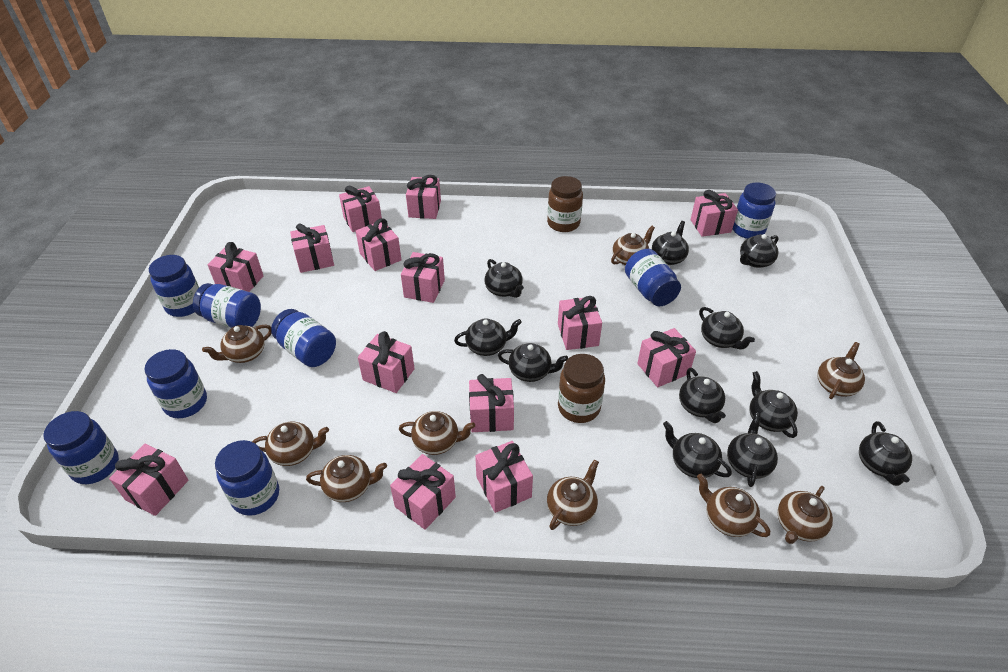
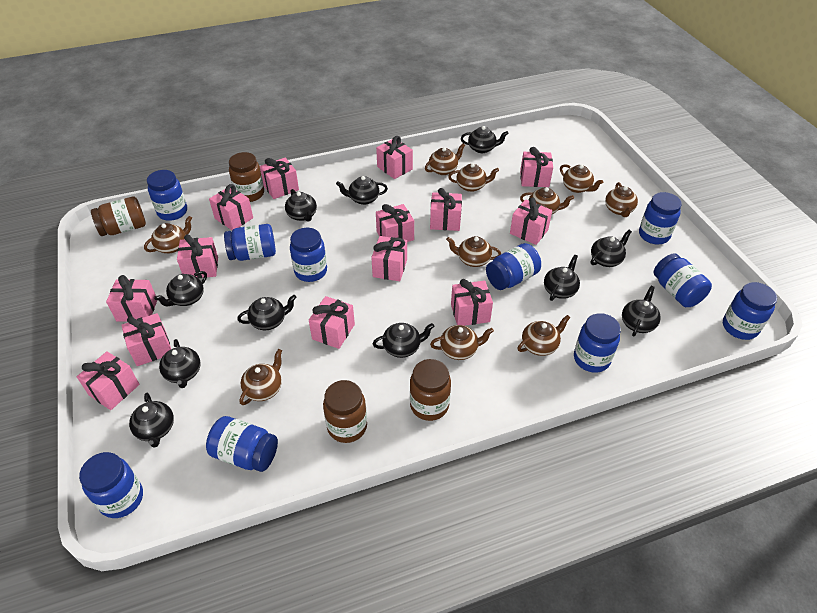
blue jar: [43,411,119,484] [144,349,207,418] [149,255,199,317] [193,283,261,328] [215,440,279,516] [271,309,336,367] [625,249,681,306] [733,182,776,239] = 8 -> [79,452,143,518] [147,170,187,221] [206,416,278,472] [224,224,276,261] [290,228,327,282] [486,243,541,290] [574,313,621,373] [639,192,682,244] [654,253,712,307] [723,282,777,340] = 10
brown jar: [547,176,583,232] [558,354,605,423] = 2 -> [91,197,146,236] [229,152,264,202] [323,380,367,443] [410,359,451,421] = 4
brown teapot: [202,325,271,363] [252,422,329,466] [306,455,387,502] [399,411,475,455] [547,459,599,530] [611,226,655,266] [697,474,770,537] [777,486,833,544] [817,342,865,399] = 9 -> [144,216,192,253] [240,349,282,405] [425,144,465,175] [430,325,494,360] [446,236,501,267] [448,163,499,192] [518,315,570,356] [520,187,574,214] [560,164,603,193] [605,182,638,217] = 10

